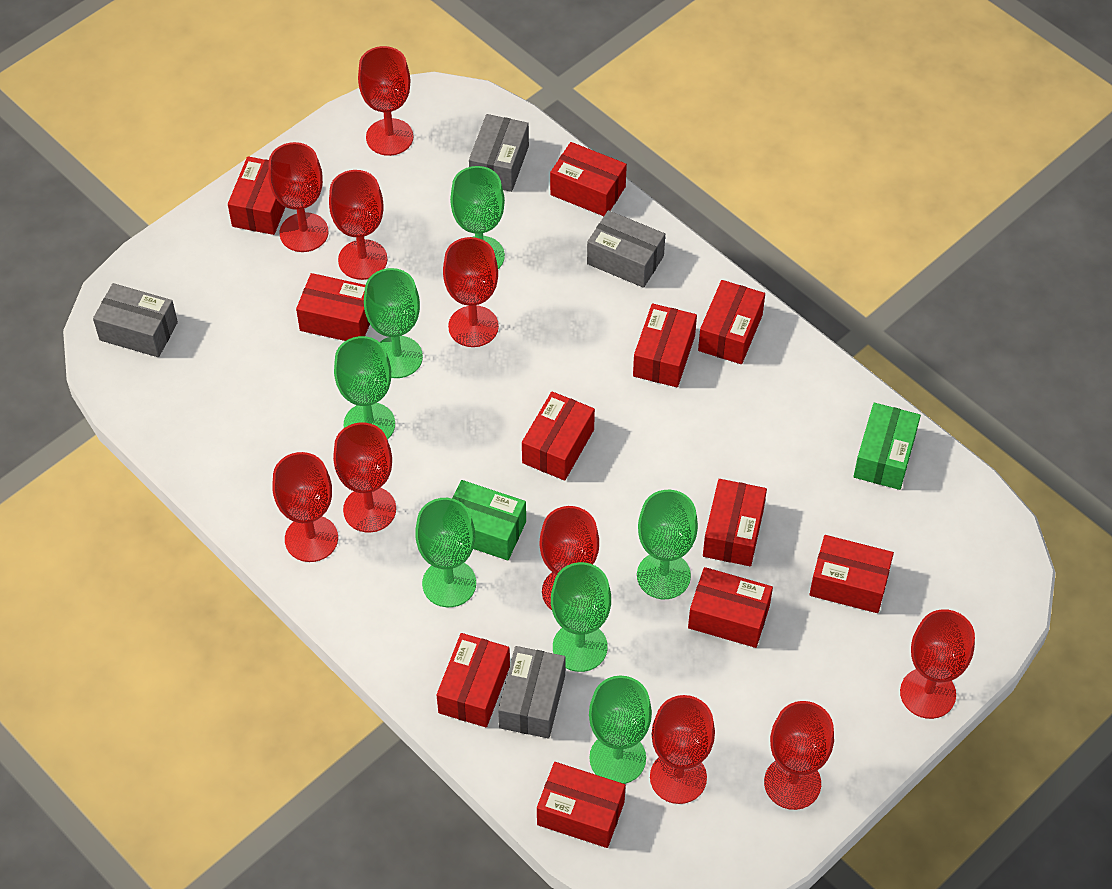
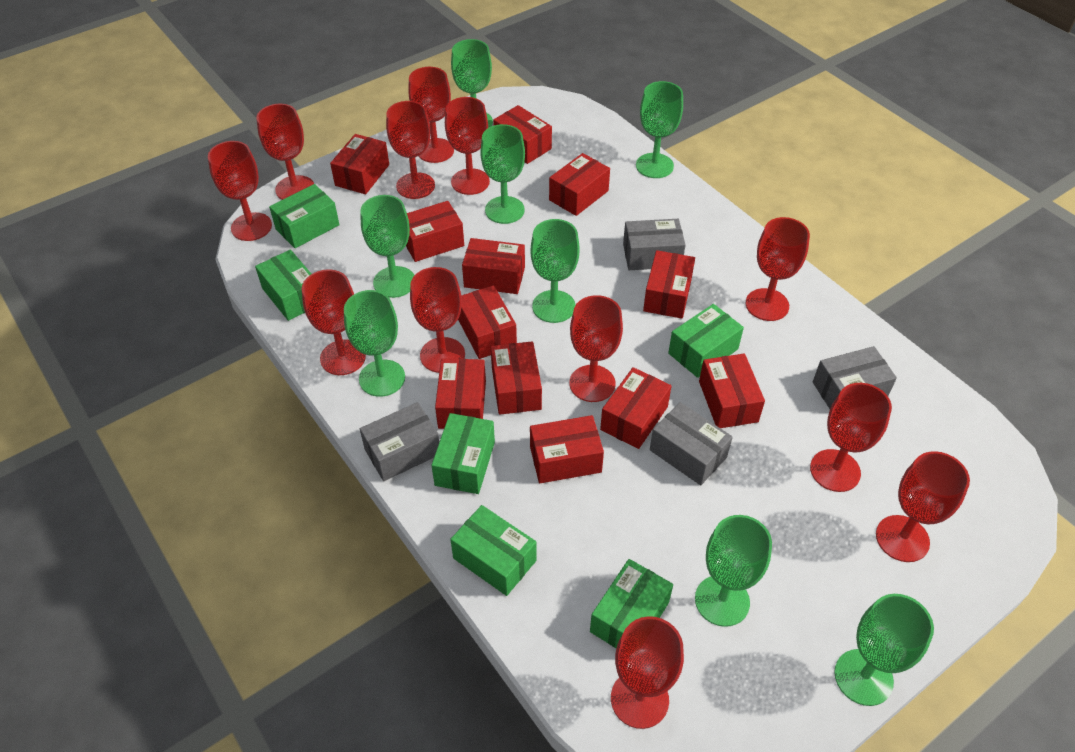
green box: [452,480,526,560] [853,403,921,490] = 2 -> [255,249,311,321] [269,184,340,248] [431,413,495,494] [450,505,537,596] [590,559,673,649] [668,304,744,378] = 6
green goblet: [334,336,395,440] [364,268,423,378] [415,498,476,607] [450,166,505,269] [551,562,611,672] [589,675,652,784] [637,490,698,599] = 7 -> [344,290,405,397] [361,195,415,298] [451,39,493,128] [480,124,525,224] [531,219,580,323] [636,81,683,178] [695,515,772,627] [834,594,934,706] = 8
red box: [228,156,285,235] [296,273,370,341] [437,633,510,727] [522,392,595,481] [537,762,626,848] [550,142,627,216] [633,304,697,387] [688,567,773,648] [698,280,765,364] [703,479,767,566] [809,535,894,613] = 11 -> [330,134,389,194] [406,201,464,262] [435,359,486,429] [458,285,517,359] [462,238,525,294] [491,341,542,415] [493,105,552,164] [530,415,604,483] [549,153,610,216] [600,367,671,449] [643,250,695,319] [699,354,765,428] = 12
red goblet: [268,142,328,252] [273,452,338,562] [329,170,388,280] [333,422,396,533] [358,46,413,156] [443,237,499,347] [539,506,599,610] [650,695,715,804] [764,701,834,810] [900,609,975,719] = 10 -> [208,141,272,241] [256,104,314,200] [302,269,366,375] [386,101,435,199] [408,67,454,163] [410,267,465,373] [445,97,490,195] [569,295,623,402] [611,616,684,729] [746,217,810,321] [810,383,892,492] [876,451,970,562] = 12

